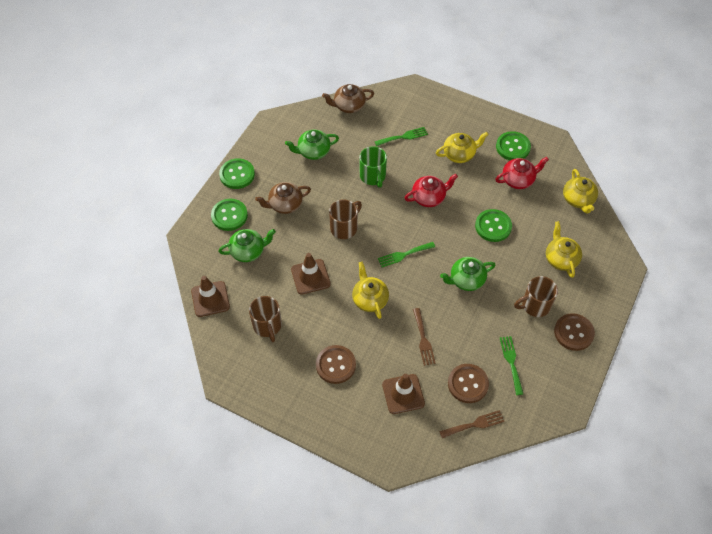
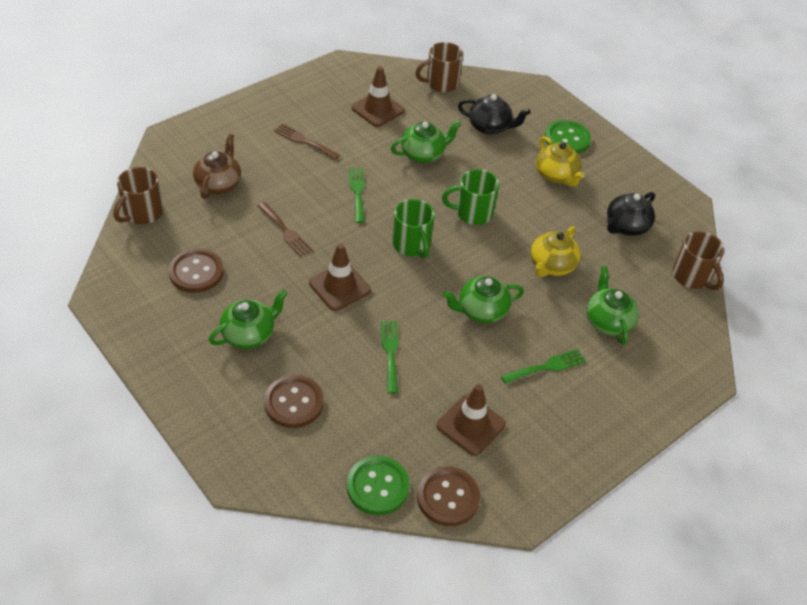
black teapot: none = 0 -> [458,94,531,135] [607,192,655,236] = 2
brown teapot: [255,182,311,214] [322,84,374,113] = 2 -> [193,134,241,199] = 1
green button: [211,199,248,231] [219,158,255,189] [475,209,512,242] [496,131,531,160] = 4 -> [347,456,410,515] [545,120,591,154] = 2
green mug: [360,146,387,188] = 1 -> [392,199,435,258] [442,169,499,225] = 2
green teapot: [218,229,276,262] [285,130,339,160] [440,257,496,291] = 3 -> [209,290,288,349] [391,120,461,163] [443,276,524,323] [586,266,639,345] = 4
red teapot: [405,174,458,207] [495,157,549,189] = 2 -> none = 0
yellow teapot: [352,262,389,319] [436,132,489,163] [546,221,582,278] [563,169,598,214] = 4 -> [531,226,581,277] [536,136,585,187] = 2

